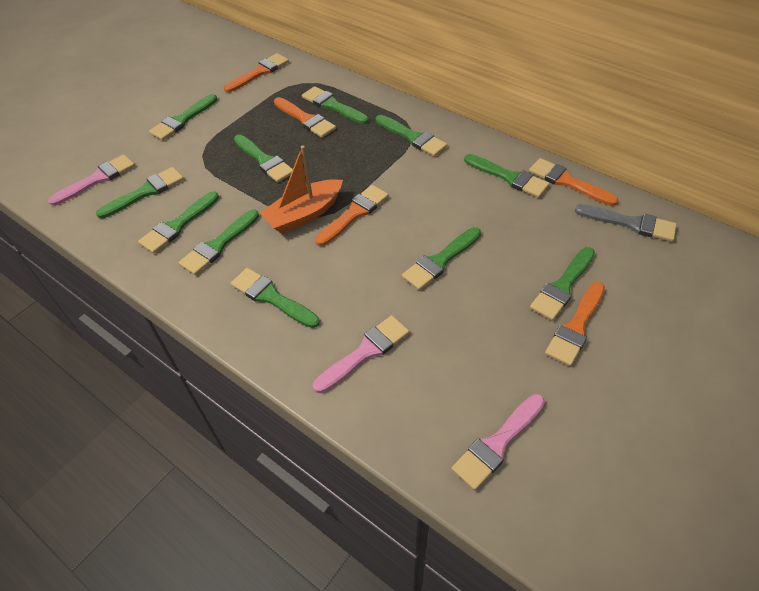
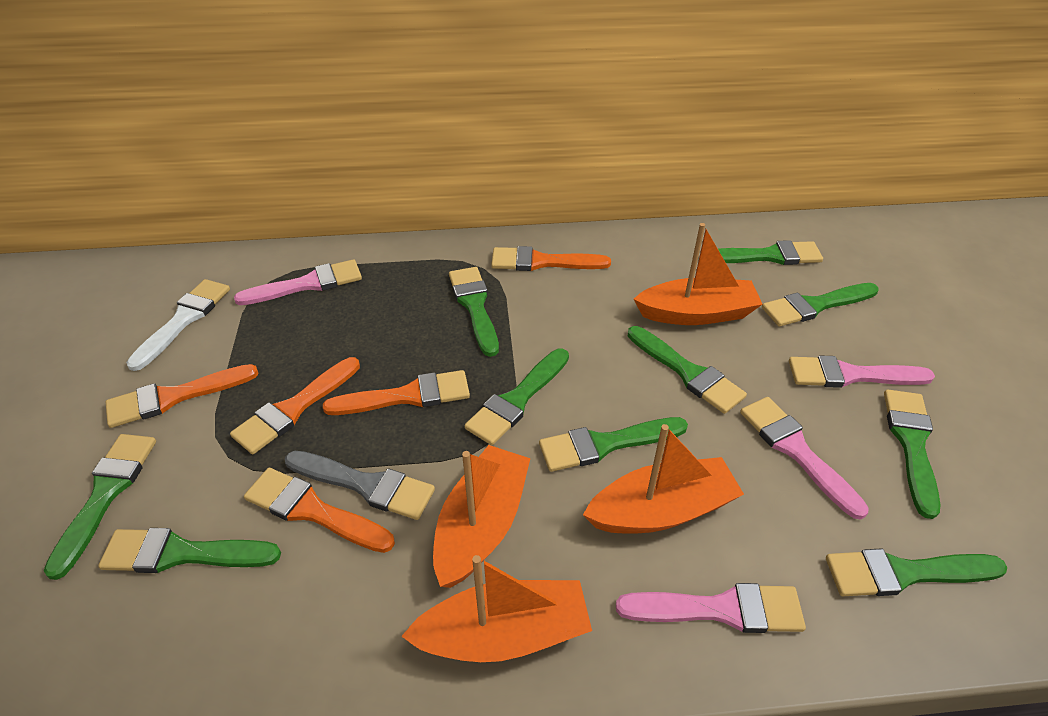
green brush: [96,167,184,219] [138,191,219,253] [149,94,217,140] [179,210,259,275] [231,268,320,328] [234,135,293,182] [302,86,369,124] [376,115,447,156] [402,227,481,290] [464,154,549,198] [530,247,595,321] = 11 -> [44,434,156,580] [98,528,281,573] [449,267,499,357] [465,349,569,445] [539,417,688,472] [628,326,747,414] [718,240,823,265] [762,283,878,326] [826,548,1008,596] [884,390,940,519] = 10
orange boat: [260,146,343,234] = 1 -> [401,555,592,662] [433,445,530,588] [583,424,744,533] [634,223,763,325] = 4
pink brush: [48,154,135,206] [313,315,409,393] [451,394,545,490] = 3 -> [234,259,362,305] [616,583,806,633] [740,397,869,520] [789,356,935,388] = 4
white brush: none = 0 -> [126,279,230,371] = 1

